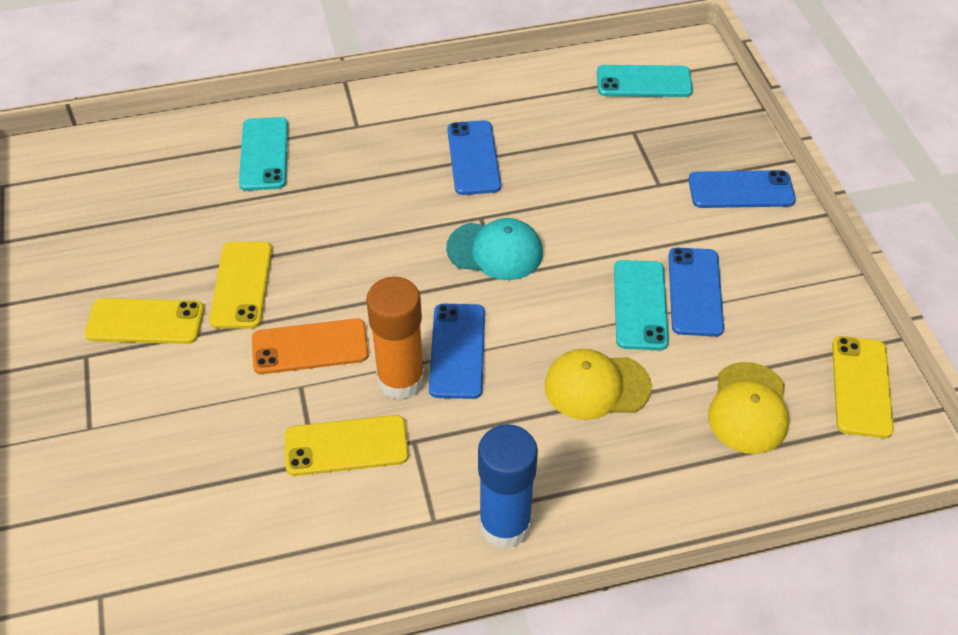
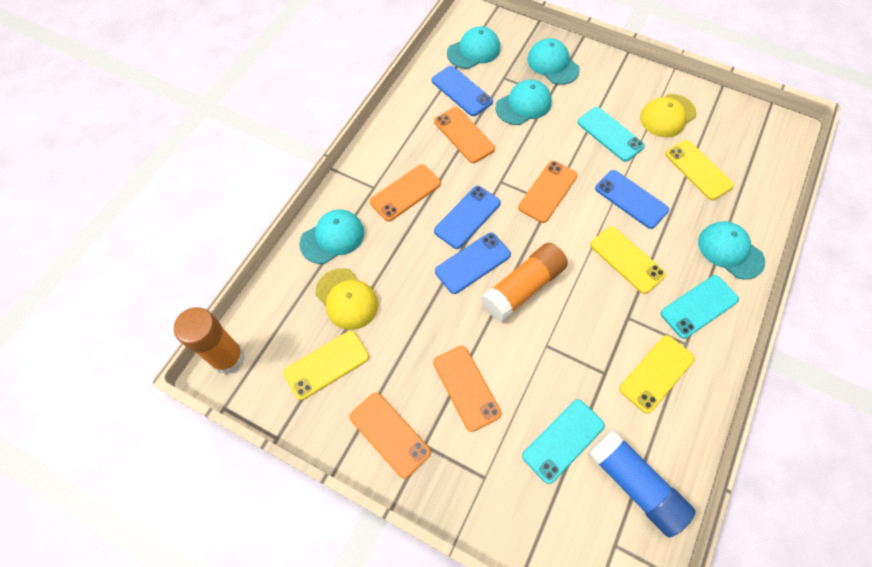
orange glue stick: [366,277,425,400] = 1 -> [174,307,245,374] [481,243,568,321] = 2
orange phone: [252,319,368,374] = 1 -> [349,393,431,479] [370,164,441,221] [433,346,501,432] [434,107,495,163] [518,161,578,223] = 5
turquoise cap: [446,218,543,280] = 1 -> [299,209,364,264] [447,26,500,69] [496,79,552,125] [527,38,580,85] [698,221,765,280] = 5

